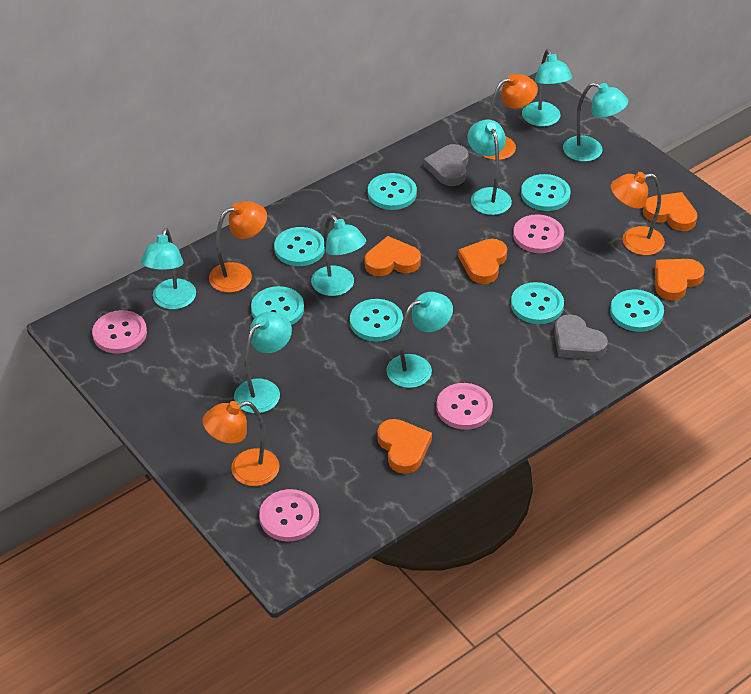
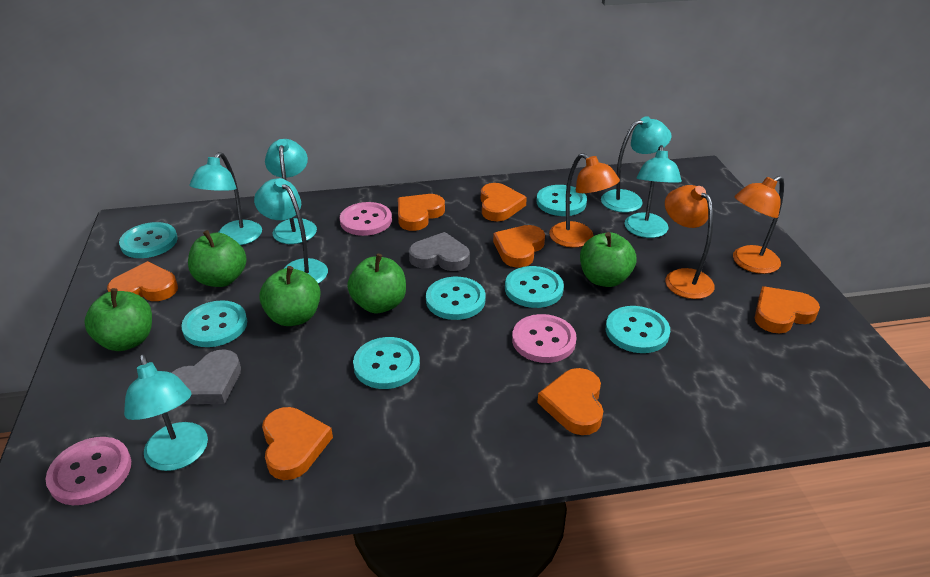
green apple: none = 0 -> [85,288,152,351] [188,230,247,287] [259,266,321,326] [347,254,406,313] [580,232,636,287] = 5
orange heart: [365,236,421,276] [377,419,432,474] [458,239,507,284] [643,192,698,231] [655,259,704,300] = 5 -> [107,261,178,301] [262,407,333,480] [398,194,445,231] [481,183,527,221] [493,225,545,268] [537,368,603,435] [755,286,820,334] = 7
orange lamp: [202,401,280,486] [209,201,267,293] [482,74,538,160] [611,172,665,255] = 4 -> [549,153,620,248] [665,185,715,299] [733,176,784,274] = 3
pink button: [92,310,147,354] [259,489,319,541] [436,383,493,430] [513,214,564,253] = 4 -> [46,437,131,505] [340,202,392,236] [512,314,577,363] = 3
turquoise lamp: [141,228,196,309] [234,312,292,413] [311,215,366,296] [386,292,453,388] [467,119,512,215] [522,49,572,127] [563,82,628,162] = 7 -> [124,354,208,471] [189,152,262,245] [254,178,328,284] [265,139,317,244] [601,116,671,212] [624,145,682,238] = 6

